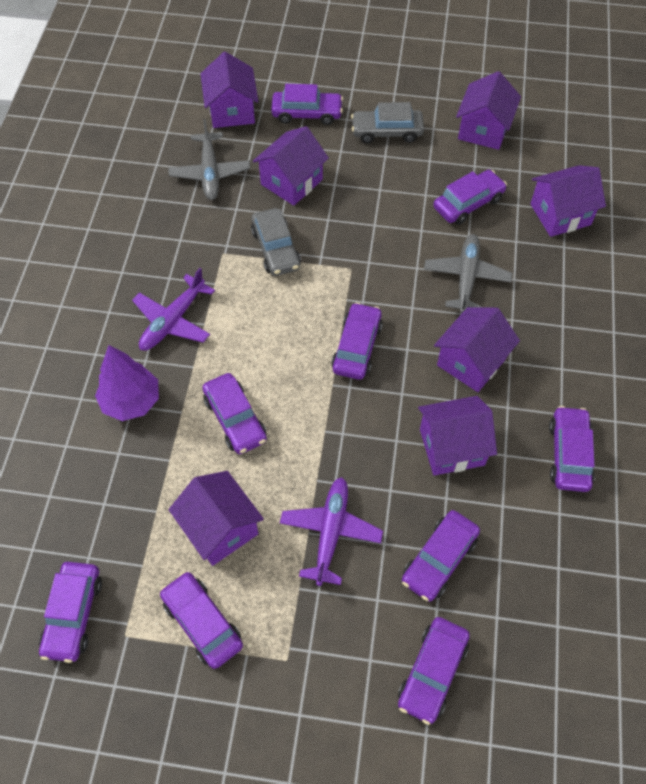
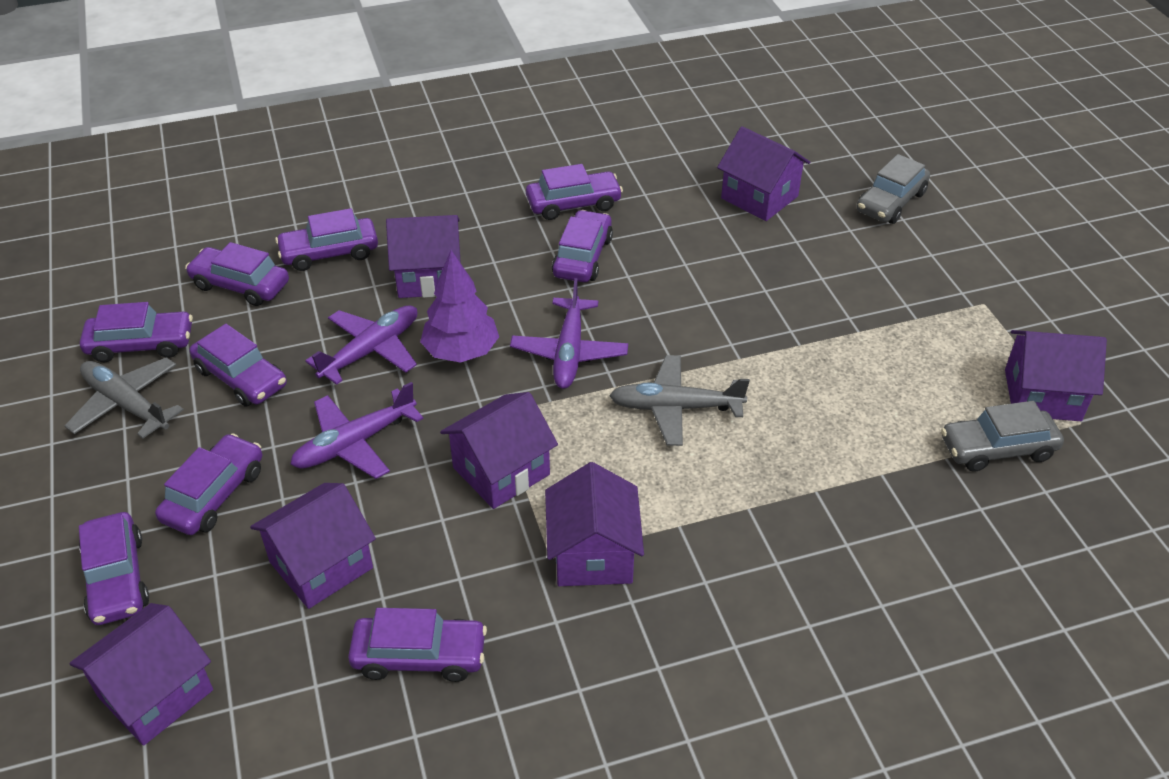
purple plane: [132,268,215,351] [280,477,383,586] = 2 -> [290,382,424,479] [305,305,417,385] [510,278,628,389] = 3

